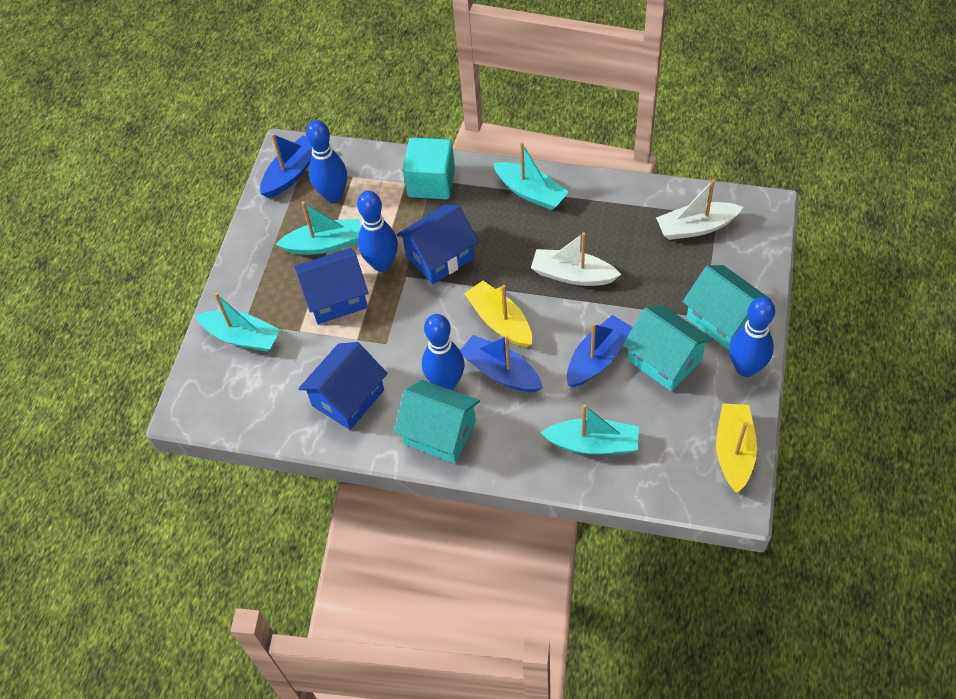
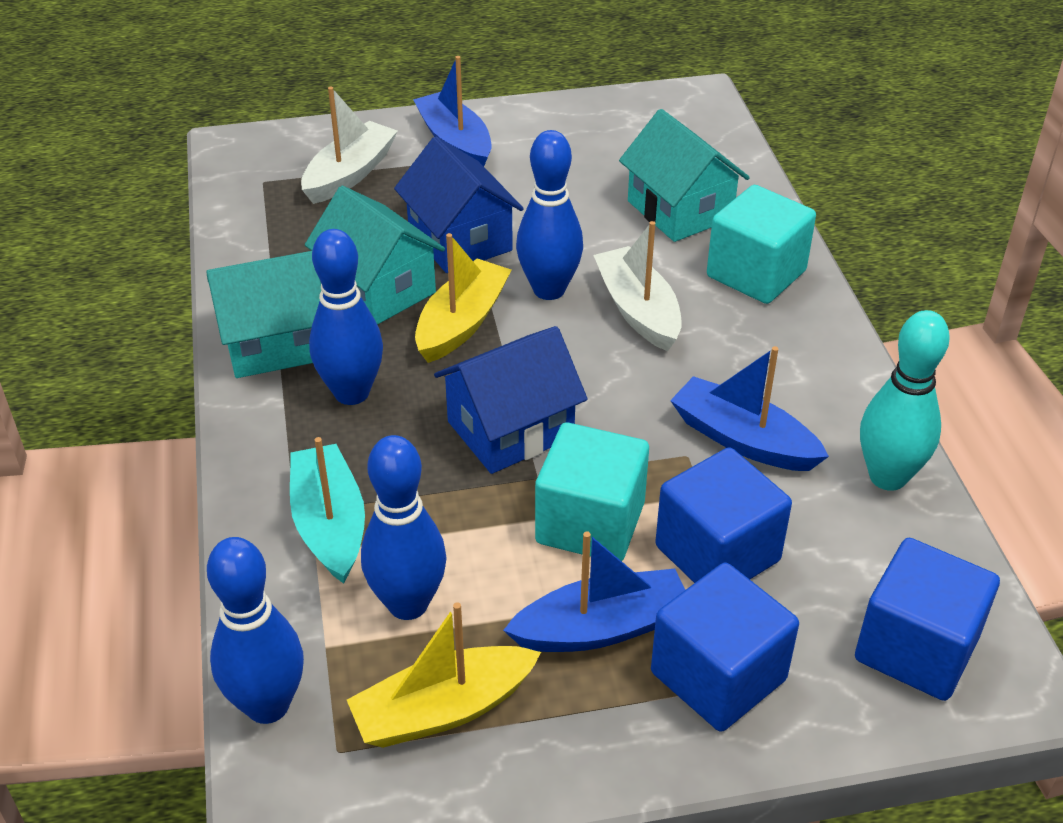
blue cube: none = 0 -> [651,563,799,732] [655,447,792,583] [855,538,1000,701] = 3
blue house: [294,248,368,324] [298,342,388,430] [396,205,479,284] = 3 -> [394,136,524,273] [434,326,587,474] = 2
turquoise boat: [195,293,281,352] [276,202,361,255] [493,142,569,210] [541,404,639,455] = 4 -> [290,437,365,584] = 1
turquoise bowling pin: none = 0 -> [860,310,950,491] = 1
turquoise cube: [403,137,455,199] = 1 -> [535,422,649,561] [707,185,816,304] = 2

